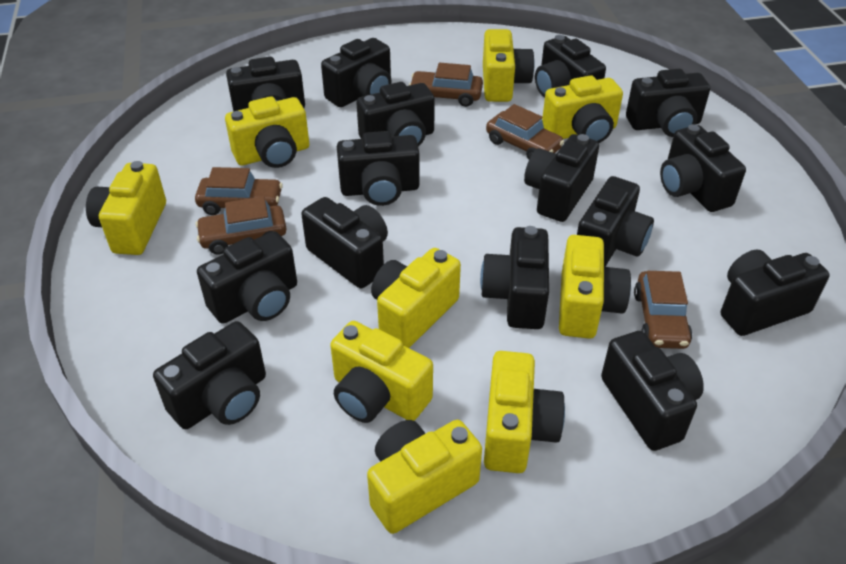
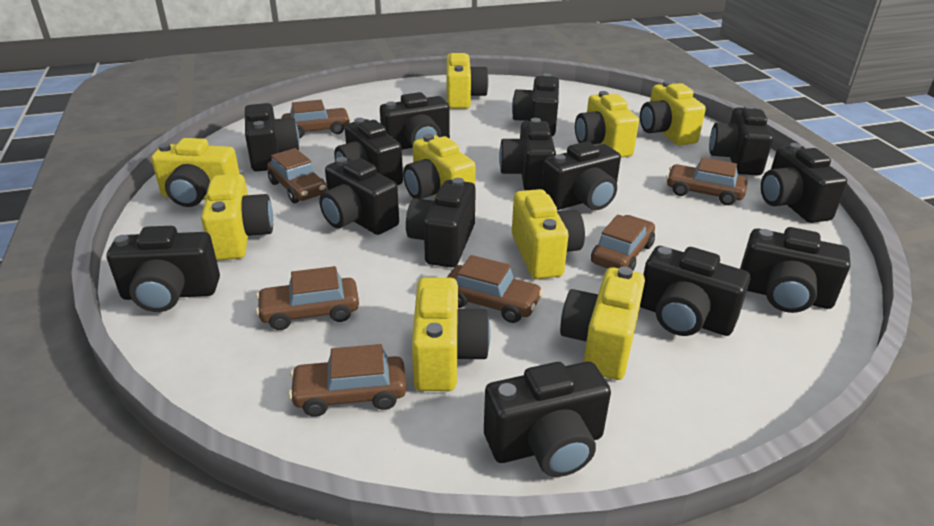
black camera: [153,321,266,429] [197,231,297,324] [226,57,305,112] [301,197,388,288] [321,38,391,107] [337,131,420,206] [356,82,435,147] [480,226,549,329] [524,134,599,222] [535,35,606,97] [577,176,654,267] [601,331,704,451] [626,69,710,137] [660,124,746,212] [721,250,830,336] = 15 -> [107,226,220,312] [245,103,299,171] [319,157,399,235] [334,118,403,185] [380,92,450,150] [406,178,476,268] [484,361,611,477] [499,118,556,190] [512,73,559,136] [542,141,621,210] [640,246,750,336] [709,105,773,175] [740,227,850,313] [761,143,847,223] = 14
brown car: [195,167,283,215] [195,196,286,254] [409,63,483,107] [486,104,564,159] [634,271,692,349] = 5 -> [256,266,359,330] [267,148,327,203] [282,100,351,138] [289,344,406,417] [447,255,543,323] [591,215,655,271] [666,157,748,205] = 7

